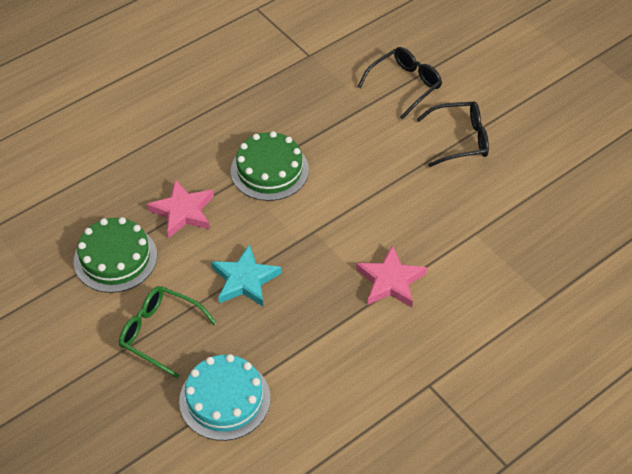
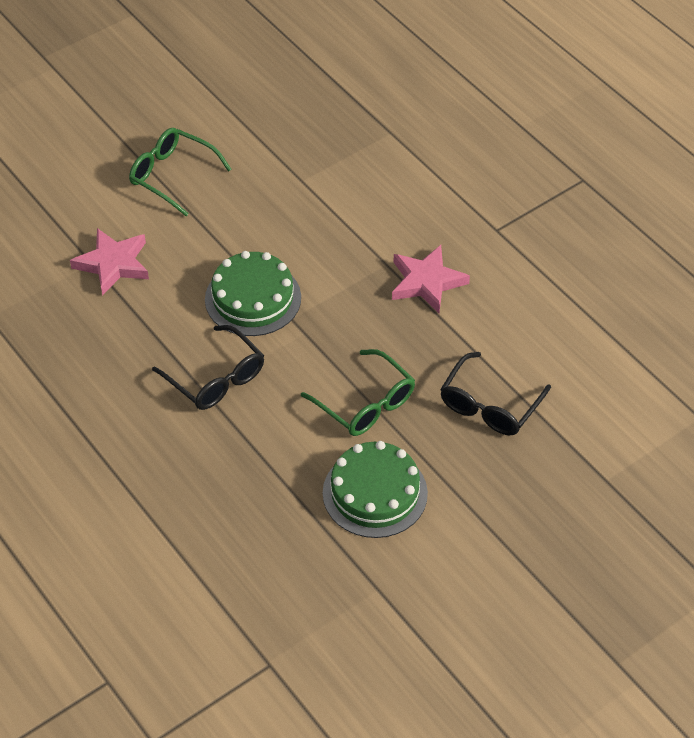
green glasses: [119,286,217,378] = 1 -> [129,128,232,216] [301,349,415,436] = 2
turquoise cake: [179,354,270,441] = 1 -> none = 0
turquoise star: [211,244,282,306] = 1 -> none = 0

